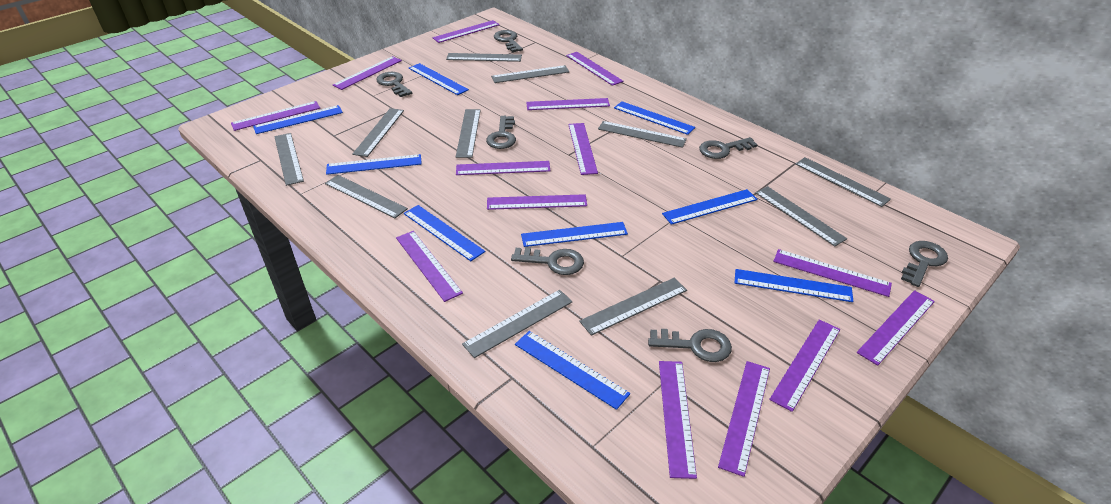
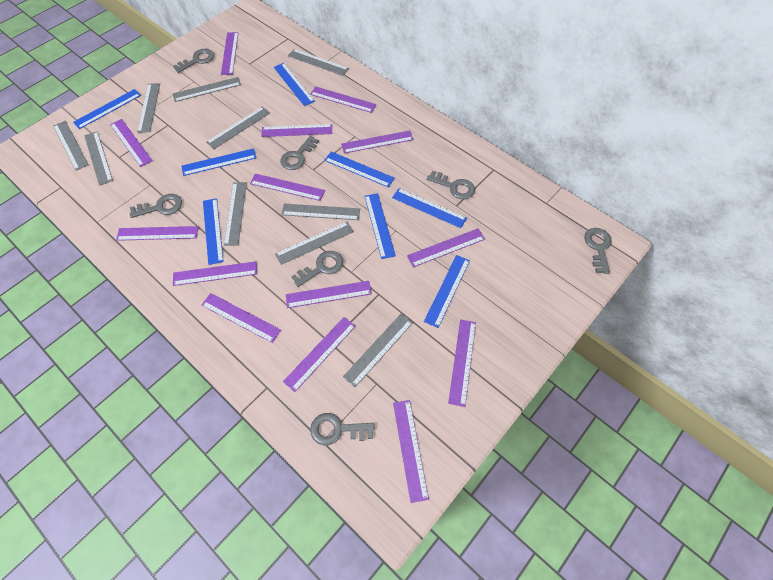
blue ruler: [253,105,343,134] [326,154,422,175] [404,205,485,261] [409,63,469,95] [515,331,630,410] [521,222,628,247] [614,101,695,135] [662,189,758,225] [735,269,853,302] = 9 -> [73,89,141,129] [181,148,256,176] [203,198,224,265] [274,63,315,106] [324,152,395,188] [365,193,396,259] [392,188,467,228] [424,255,470,328] = 8
grey ruler: [274,133,304,186] [325,175,408,218] [352,108,404,157] [446,53,522,62] [456,109,481,158] [462,290,573,358] [491,65,569,83] [579,278,687,336] [598,121,687,148] [755,186,847,246] [795,157,891,207] = 11 -> [53,121,89,171] [84,132,113,186] [137,83,160,133] [173,77,241,102] [206,107,270,149] [224,182,247,246] [275,222,354,265] [281,204,360,220] [288,49,349,76] [343,314,413,387] = 10

